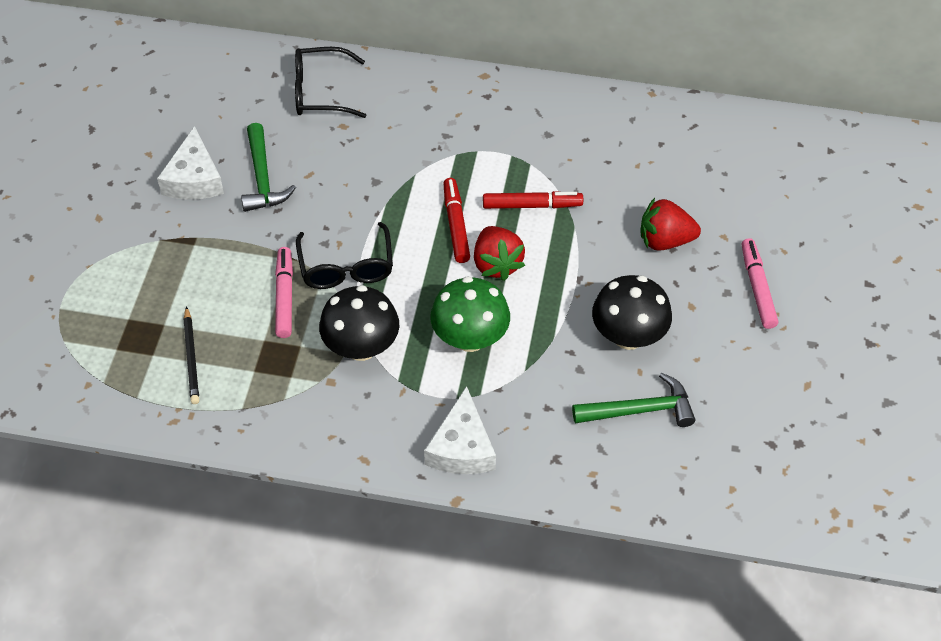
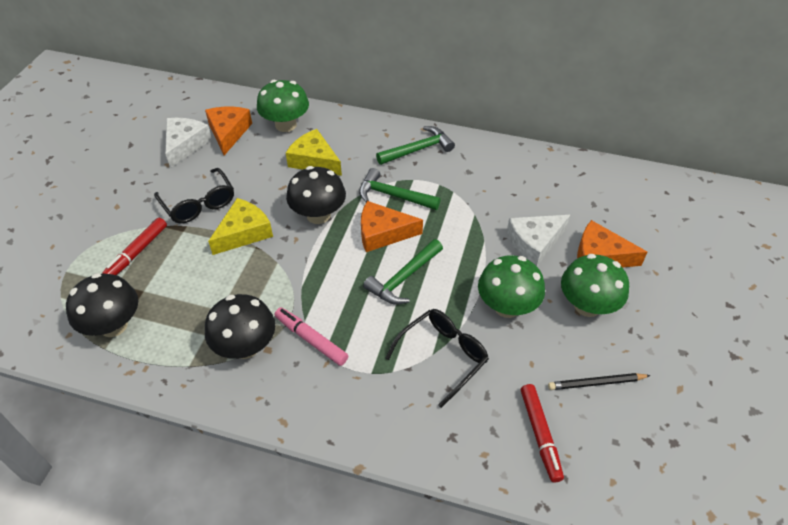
black mushroom: [319,285,399,361] [592,275,672,350] = 2 -> [66,273,138,337] [205,294,275,359] [286,166,346,224] = 3
green hammer: [241,123,296,212] [572,373,695,427] = 2 -> [359,168,441,210] [363,239,443,304] [376,126,455,165] = 3
green mushroom: [431,276,510,352] = 1 -> [257,80,309,132] [478,255,545,318] [561,254,629,317] = 3
orange cheese: none = 0 -> [205,107,252,155] [361,201,423,252] [577,220,647,268] = 3
pink marker: [275,247,293,338] [742,238,778,329] = 2 -> [275,307,348,366] = 1
red strawberry: [474,226,525,281] [641,198,701,251] = 2 -> none = 0
yellow cheese: none = 0 -> [208,198,273,255] [286,129,342,176] = 2

